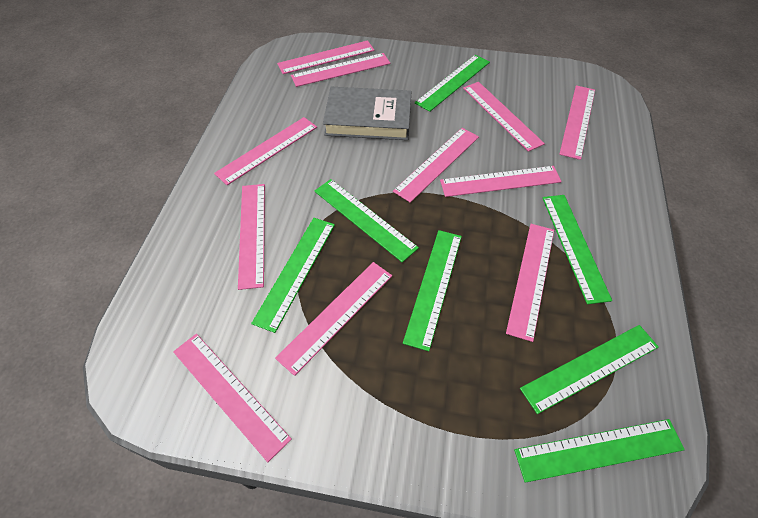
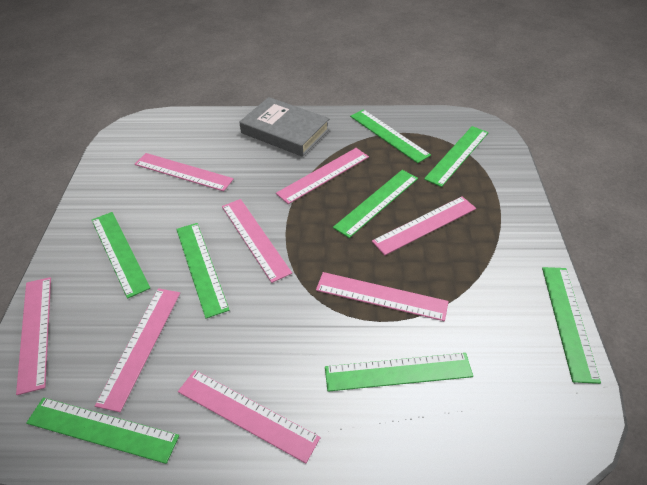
green ruler: [251,218,335,333] [314,179,419,262] [403,230,462,351] [415,55,490,112] [514,419,685,483] [520,325,659,414] [543,195,612,304] = 7 -> [26,398,179,464] [92,212,150,299] [176,223,229,319] [325,353,473,392] [333,170,418,238] [350,109,431,163] [424,126,489,187] [542,267,601,384] = 8
pink ruler: [173,334,292,462] [214,117,317,185] [238,184,265,290] [275,262,392,376] [277,40,375,74] [291,53,390,87] [393,128,479,203] [440,166,562,197] [463,82,545,152] [506,224,554,342] [559,85,595,160] = 11 -> [16,277,51,395] [95,288,180,412] [135,153,234,191] [178,370,321,463] [222,199,292,283] [276,148,369,204] [316,272,449,321] [372,196,476,255] = 8

